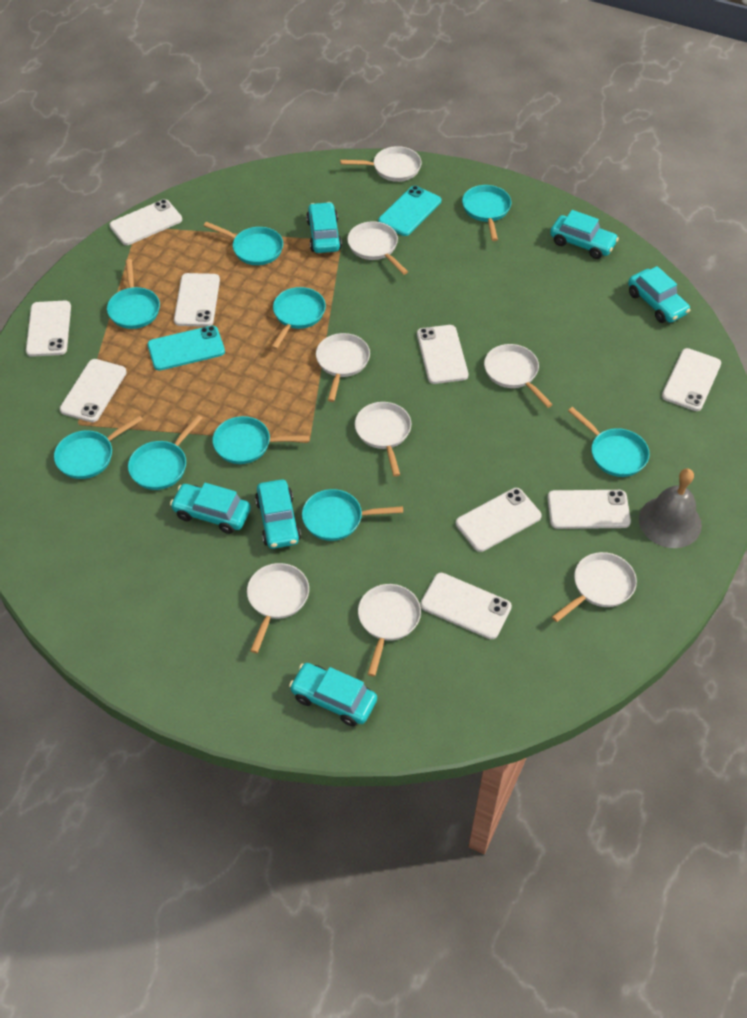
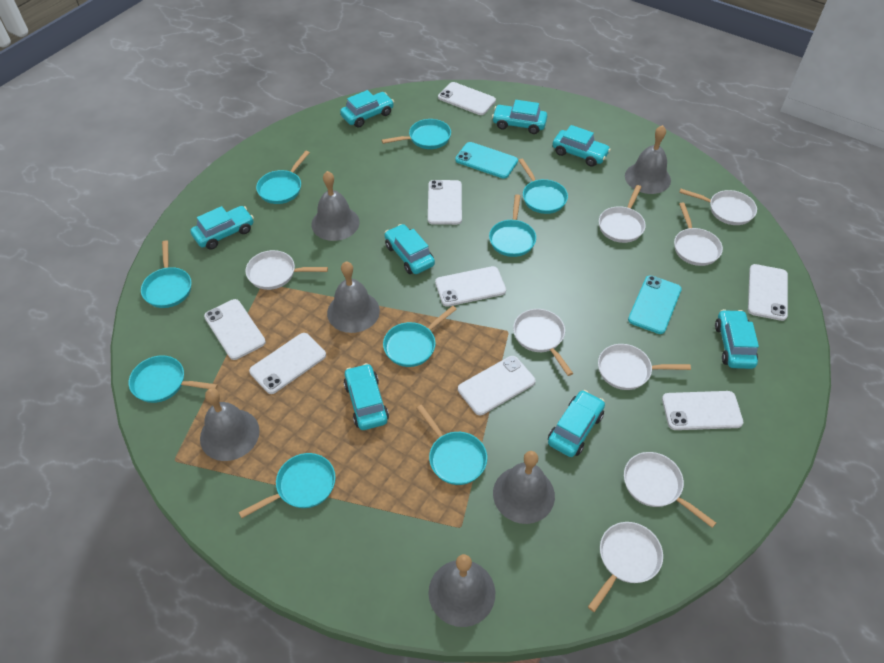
grey bell: [639,469,702,548] = 1 -> [200,388,260,461] [311,171,360,241] [327,262,380,333] [428,554,495,627] [493,451,555,524] [625,125,671,194] = 6
turquoise car: [170,483,251,534] [255,479,301,549] [289,663,377,726] [306,202,342,253] [550,210,619,259] [628,266,691,323] = 6 -> [190,206,254,250] [340,90,394,128] [344,363,389,430] [384,224,435,274] [492,100,547,134] [548,390,605,457] [552,125,611,167] [715,309,759,369] = 8
white phone: [26,301,71,357] [60,359,127,422] [109,199,182,245] [174,273,220,327] [417,325,468,384] [420,573,512,639] [456,488,542,552] [547,490,631,529] [662,348,721,411] = 9 -> [204,299,266,360] [249,333,326,394] [428,180,462,225] [435,266,506,307] [438,82,496,115] [458,356,535,415] [662,391,743,430] [748,264,788,321] = 8

